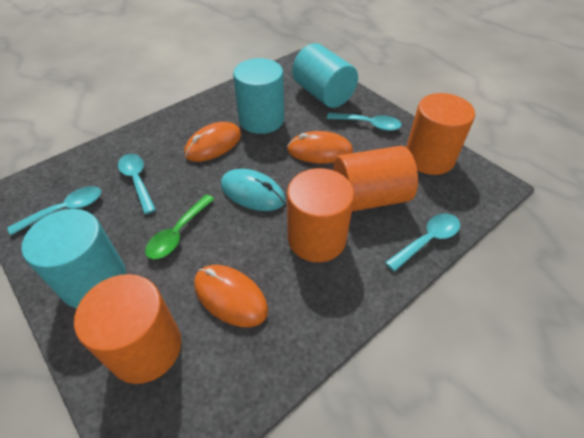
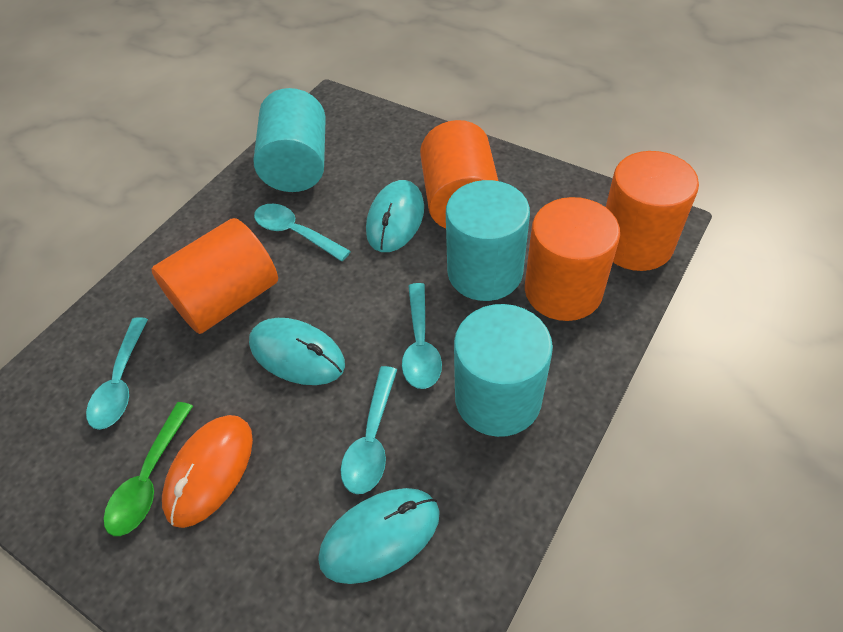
orange mouse: [184,122,241,162] [194,265,268,327] [287,131,353,163] = 3 -> [162,415,253,528] = 1
turquoise mouse: [221,169,285,211] = 1 -> [249,318,345,385] [318,488,440,584] [366,180,424,252] = 3

